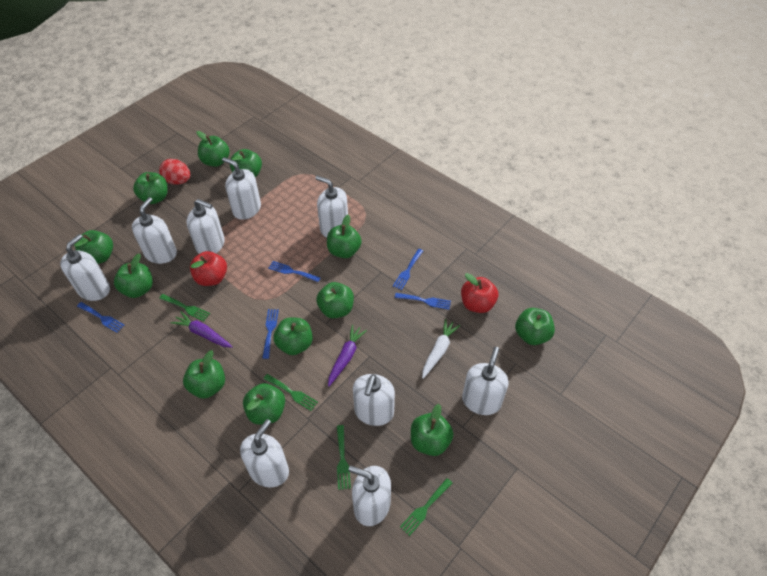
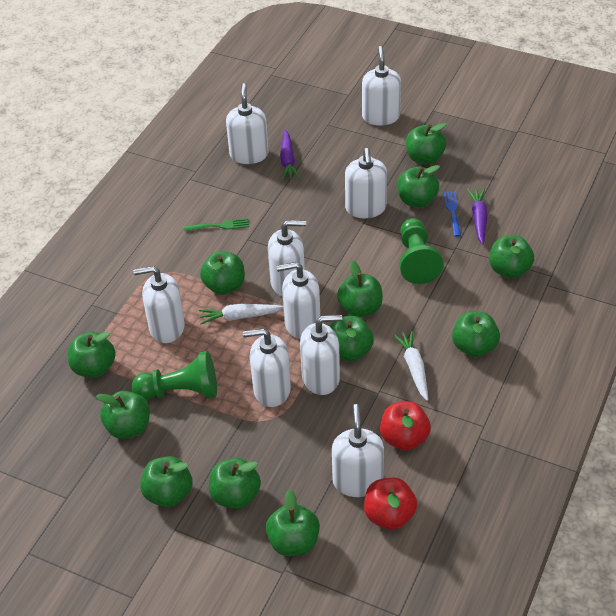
blue fork: [77,302,125,333] [262,309,279,359] [268,261,320,282] [393,249,423,290] [395,293,451,310] = 5 -> [444,191,461,237] = 1
green fork: [159,294,210,321] [263,374,318,411] [337,425,351,490] [400,478,452,536] = 4 -> [184,218,249,231] = 1
green pawn: none = 0 -> [131,351,217,400] [400,218,444,284] = 2
red egg: [159,159,190,185] = 1 -> none = 0
white carrot: [422,319,460,379] = 1 -> [199,304,284,324] [393,330,428,401] = 2

